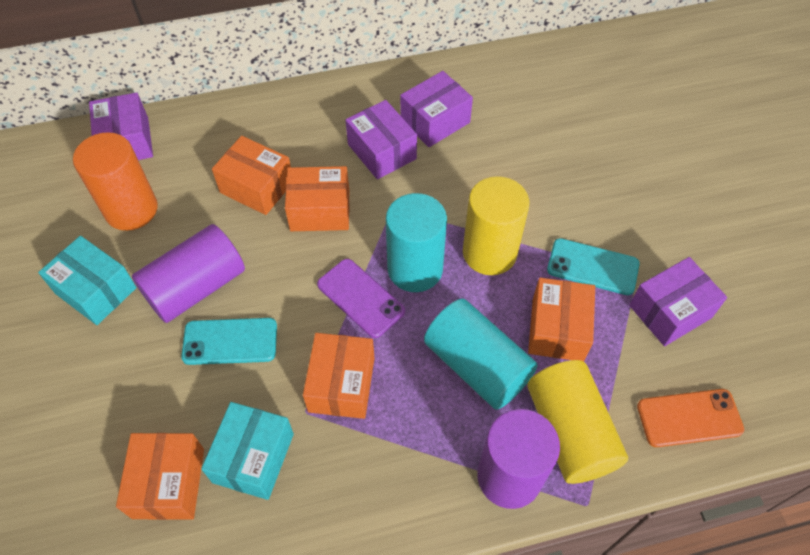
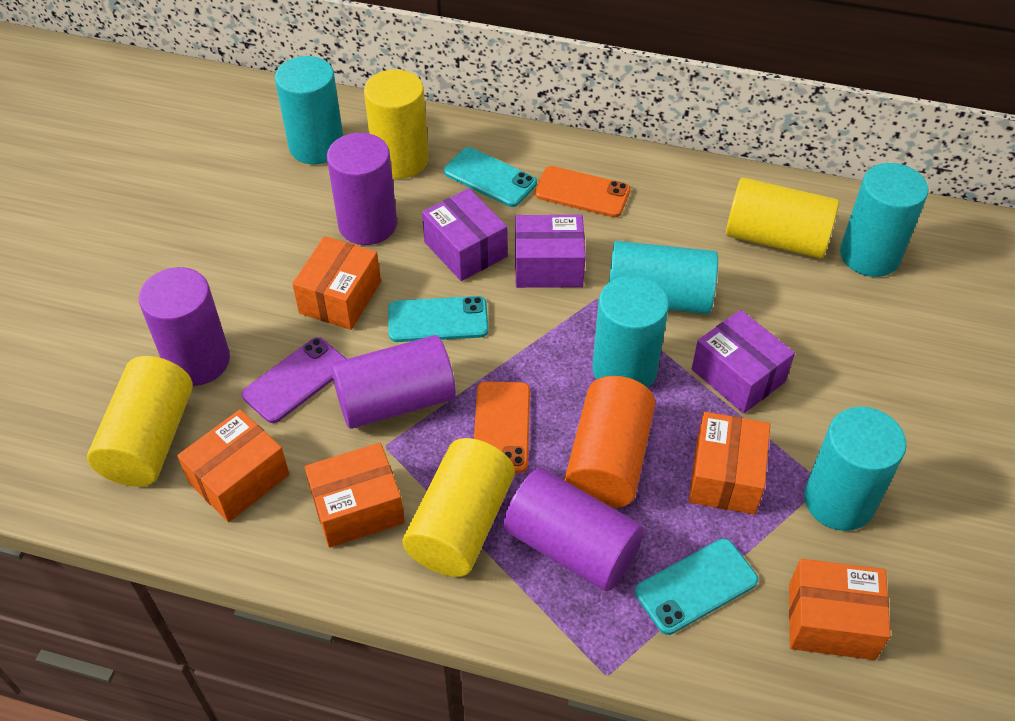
orange phone: [637,389,744,447] = 1 -> [474,381,530,473] [534,166,631,217] = 2
purple box: [89,92,153,160] [345,100,417,179] [400,71,473,147] [629,257,727,346] = 4 -> [422,188,507,281] [515,215,586,288] [692,310,795,414] = 3
purple cylinder: [132,224,245,323] [477,409,560,509] = 2 -> [139,267,230,386] [327,133,397,245] [331,335,456,429] [503,468,644,591] = 4
turquoise box: [38,236,137,325] [201,402,294,500] = 2 -> none = 0
turquoise cylinder: [386,193,447,292] [424,299,538,410] = 2 -> [275,56,343,164] [592,275,669,388] [609,241,718,314] [804,407,907,531] [840,163,928,277] = 5
turquoise phone: [181,318,277,365] [547,238,640,295] = 2 -> [388,296,489,342] [444,147,537,207] [635,538,758,635] = 3
yellow cylinder: [463,176,529,275] [527,360,628,484] = 2 -> [87,356,193,487] [364,69,429,179] [403,438,515,577] [726,177,839,259] = 4

